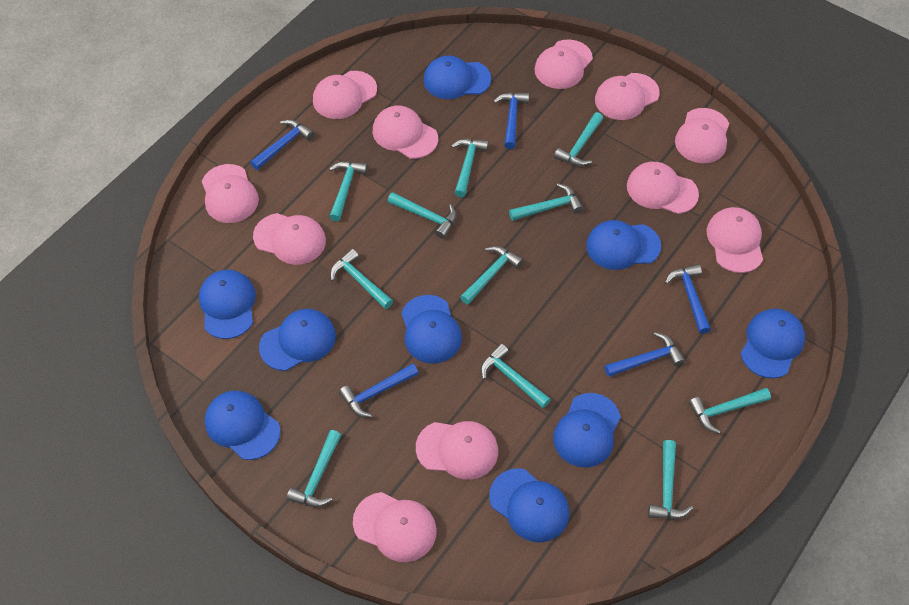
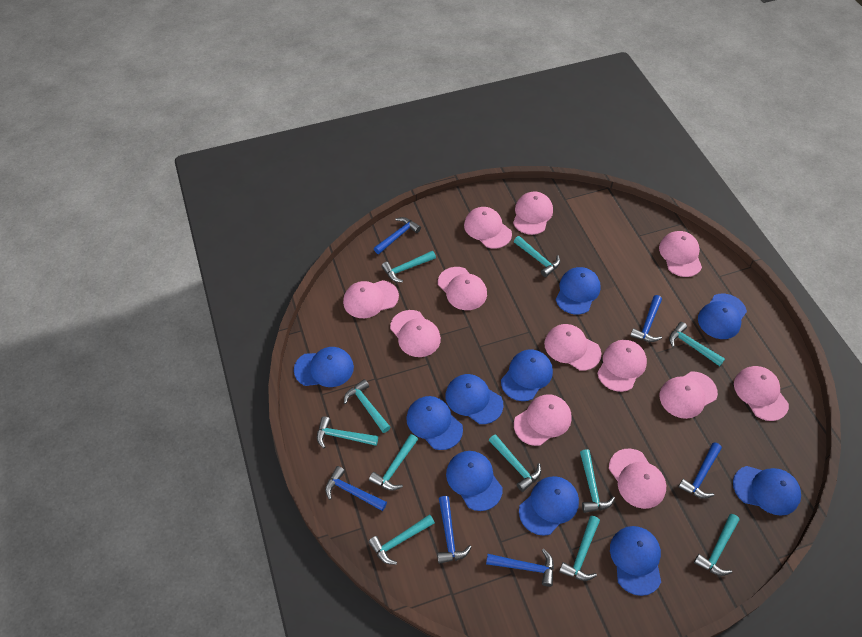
blue cap: [199,270,256,339] [205,391,280,460] [259,309,336,371] [401,295,462,364] [424,55,491,99] [489,468,569,542] [553,393,621,468] [586,220,661,270] [741,309,805,378] = 9 -> [294,347,354,387] [406,396,463,450] [446,374,504,424] [446,451,503,511] [501,349,553,401] [519,476,579,536] [556,267,601,314] [610,526,661,596] [698,293,747,339] [733,466,801,516] = 10
blue hammer: [250,120,314,170] [339,363,419,418] [493,92,529,149] [605,332,685,377] [665,264,711,334] = 5 -> [325,466,387,511] [374,217,421,254] [437,496,471,564] [486,549,554,587] [630,295,662,342] [678,442,722,499] = 6
pink cap: [202,164,259,223] [253,213,326,265] [313,71,377,119] [353,492,437,562] [373,106,438,159] [416,421,498,480] [534,39,593,89] [595,73,660,120] [627,162,699,214] [675,108,729,163] [707,207,763,273] = 11 -> [343,280,399,318] [390,310,441,357] [438,267,487,310] [464,207,512,249] [513,191,553,235] [514,394,572,446] [544,324,601,371] [597,340,647,392] [609,449,666,509] [659,231,702,277] [660,371,718,419] [734,366,789,421] = 12

